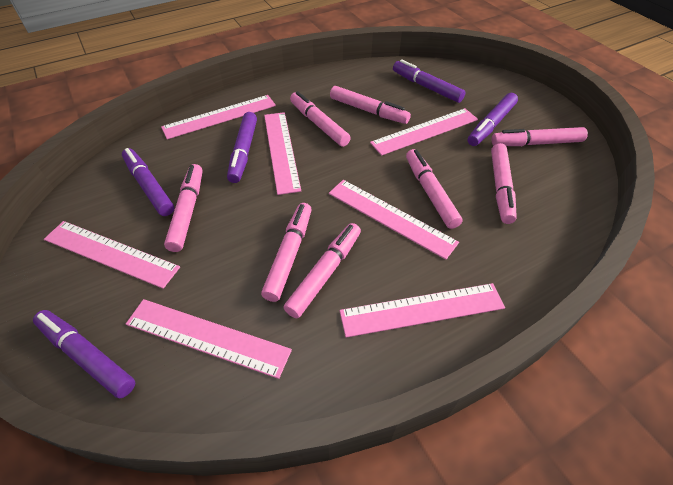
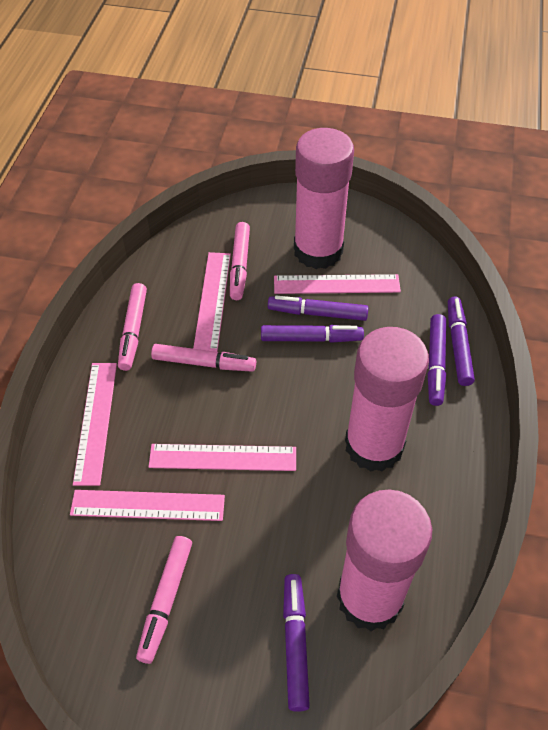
pink glue stick: none = 0 -> [294,128,354,269] [337,489,432,631] [345,327,429,472] = 3
pink marker: [164,164,203,252] [261,203,312,302] [284,223,361,318] [290,91,351,147] [330,86,411,124] [406,149,462,229] [491,143,517,224] [492,127,588,146] = 8 -> [118,283,147,371] [136,536,192,664] [151,344,256,372] [230,222,250,300] = 4
pink ruler: [44,221,180,289] [126,299,292,379] [161,95,276,139] [264,112,301,195] [329,180,459,260] [340,283,505,338] [370,108,478,156] = 7 -> [70,490,225,521] [73,363,117,486] [149,444,296,471] [193,252,231,352] [274,274,401,294] = 5

